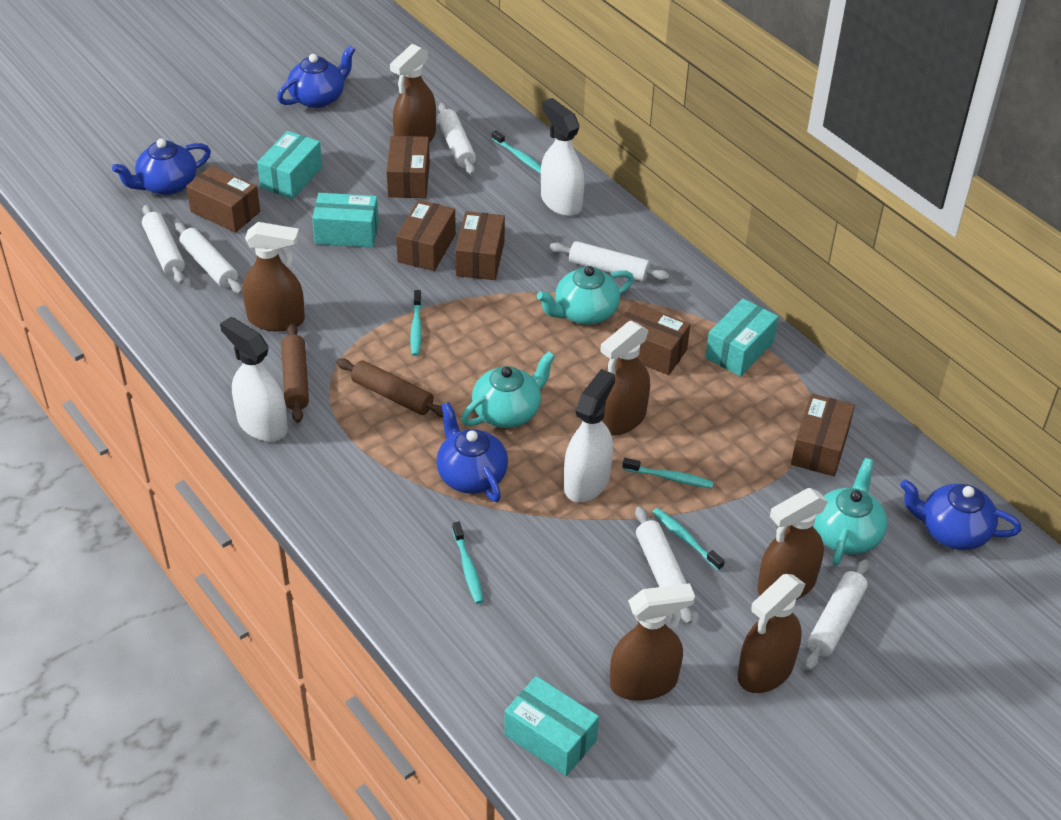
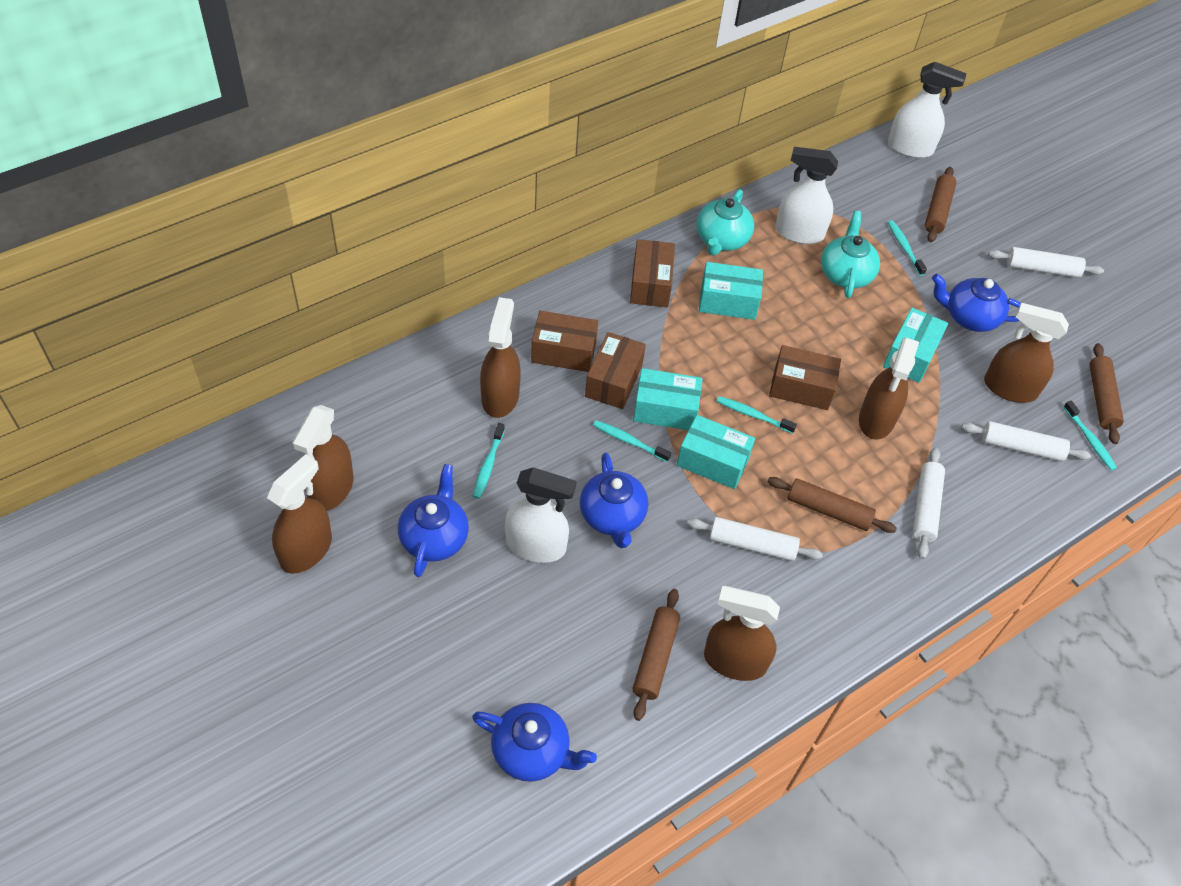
brown box: [186,166,260,233] [386,136,430,198] [396,200,456,271] [455,211,505,280] [614,302,690,375] [791,393,855,476] = 6 -> [531,311,598,372] [585,332,646,409] [630,239,675,307] [769,345,841,410] = 4
brown rolling pin: [281,324,309,423] [336,358,443,417] = 2 -> [633,589,680,721] [767,477,897,533] [925,167,956,242] [1089,343,1124,444] = 4
turquoise teapot: [461,351,555,428] [537,266,634,325] [813,458,887,566] = 3 -> [697,189,754,256] [821,211,880,298] = 2
white rolling pin: [142,205,185,284] [175,223,243,294] [437,103,476,175] [550,241,670,282] [635,506,693,624] [805,559,869,671] = 6 -> [687,517,823,561] [913,447,945,559] [961,421,1091,462] [988,247,1104,278] = 4

